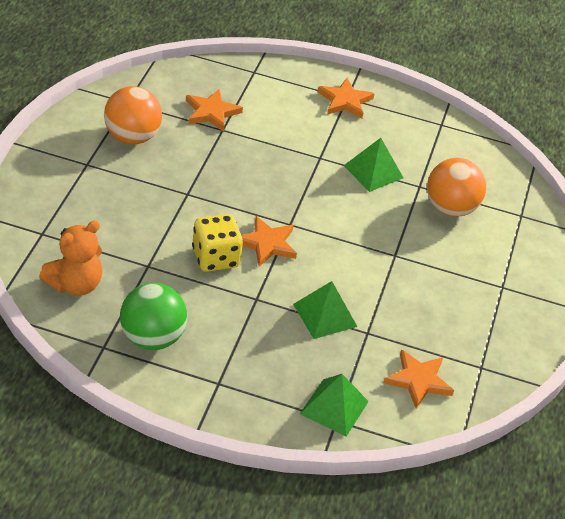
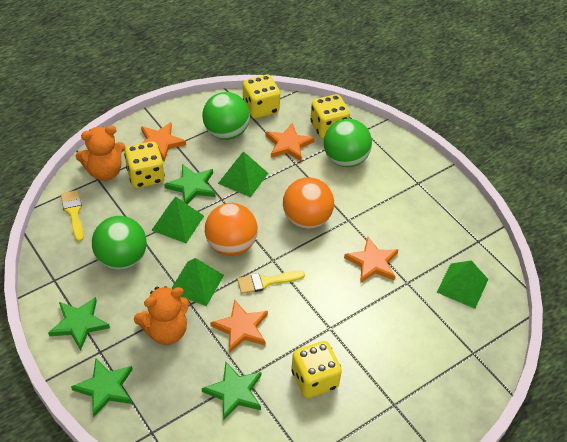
green ball: [120,283,187,350] = 1 -> [92,216,147,270] [202,92,250,140] [324,119,372,167] = 3
green pyramid: [293,281,357,339] [300,374,369,437] [344,138,403,192] = 3 -> [151,197,204,244] [171,258,224,306] [218,151,268,197] [437,260,489,309] = 4
green star: none = 0 -> [48,297,110,350] [71,359,133,417] [164,164,215,204] [202,362,261,421] = 4
orange teddy bear: [39,221,102,296] = 1 -> [76,125,126,181] [134,286,189,345] = 2
yellow brush: none = 0 -> [61,190,84,241] [237,271,305,294] = 2
yellow dice: [192,214,243,272] = 1 -> [124,142,165,188] [243,75,280,119] [291,341,342,398] [310,94,350,139] = 4

